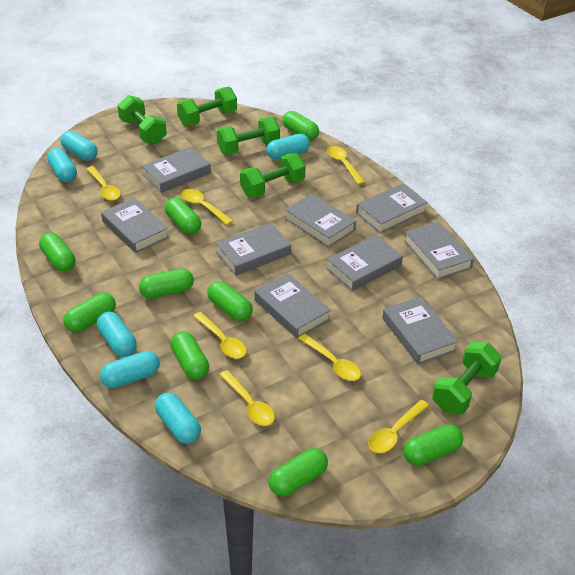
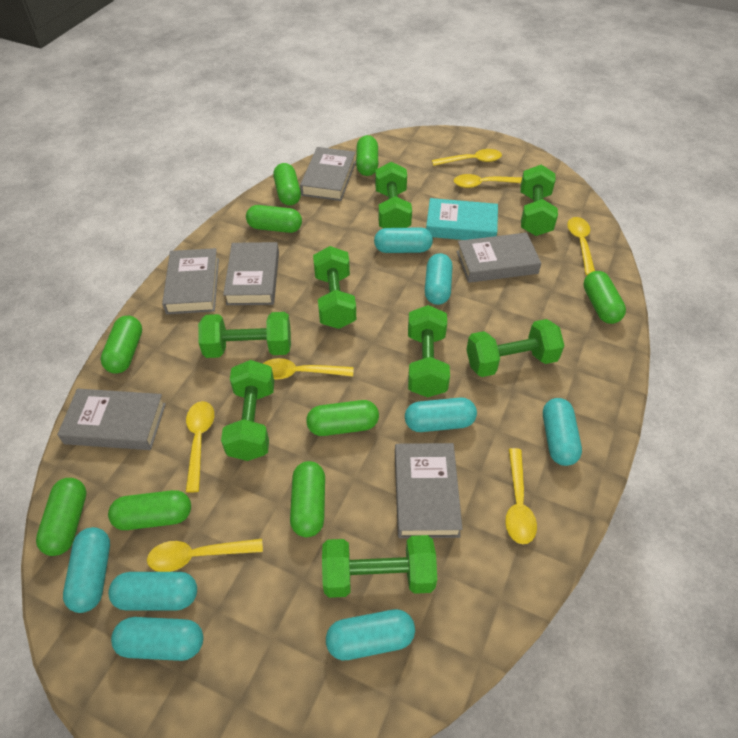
green dumbbell: [117,95,167,144] [177,87,237,126] [217,117,280,155] [240,153,306,198] [432,342,502,414] = 5 -> [198,312,291,358] [221,360,274,461] [313,246,356,329] [322,535,437,598] [375,162,412,228] [408,305,450,397] [466,319,564,377] [520,165,558,236] = 8
grey book: [101,198,169,253] [142,147,211,193] [216,223,291,276] [254,273,331,338] [285,194,356,248] [326,235,403,291] [356,184,428,233] [382,296,458,365] [404,222,474,280] = 9 -> [57,389,166,450] [162,248,219,314] [223,242,279,305] [300,147,356,201] [395,443,462,538] [456,233,541,283] = 6
turquoise book: none = 0 -> [426,198,498,240] = 1
turquoise capsule: [47,148,77,183] [60,131,98,161] [97,312,137,357] [100,351,160,388] [155,392,201,444] [266,134,310,160] = 6 -> [63,527,110,613] [108,572,197,611] [111,617,203,661] [326,609,415,660] [374,227,433,253] [405,397,477,432] [425,253,452,305] [543,398,582,466] = 8

